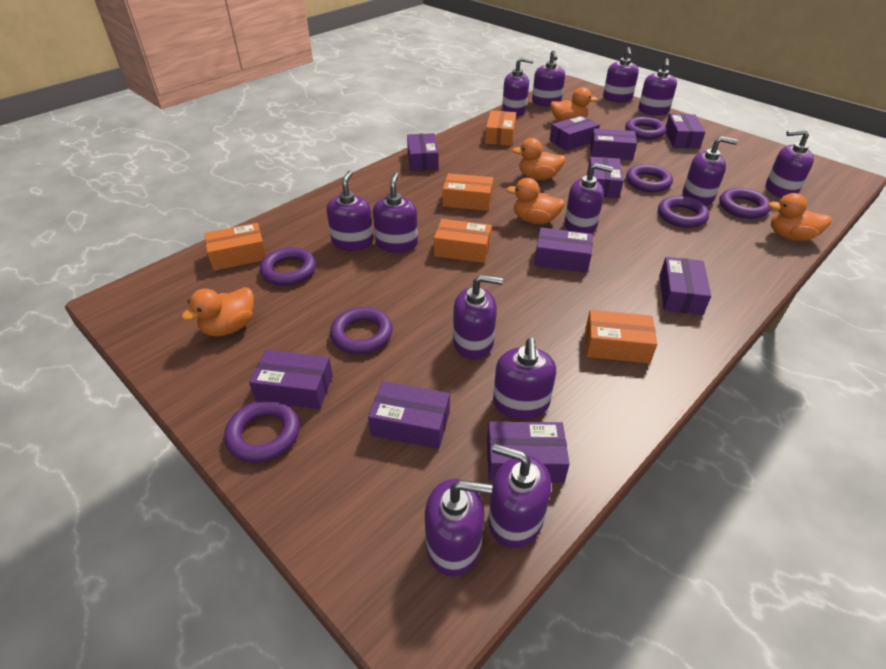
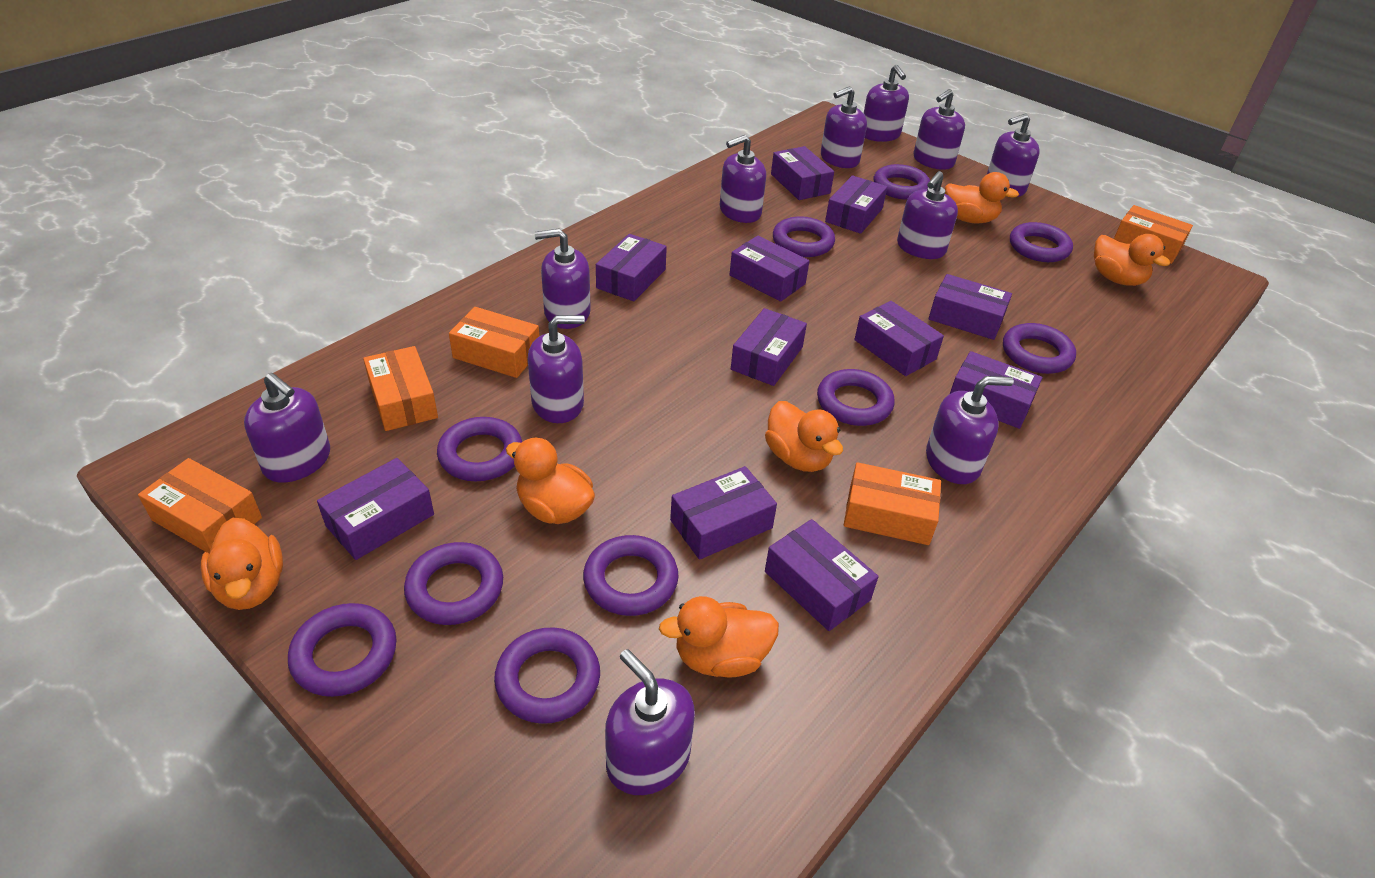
orange duck: [181,287,254,337] [506,178,565,224] [512,138,566,180] [550,87,598,122] [768,193,832,241] = 5 -> [201,518,283,610] [506,438,595,524] [659,596,779,678] [765,401,843,472] [945,172,1019,224] [1094,234,1170,286] = 6
purple box: [249,350,333,409] [368,381,450,449] [407,133,439,171] [487,421,570,483] [534,227,593,273] [549,115,600,151] [587,157,624,198] [590,128,637,160] [659,257,711,315] [666,114,705,149] = 10 -> [317,458,434,560] [596,234,667,301] [670,466,777,560] [730,236,810,302] [731,308,807,386] [765,519,878,631] [771,146,834,200] [825,175,887,234] [854,301,944,376] [929,274,1012,340] [950,351,1042,429] = 11
purple ring: [224,400,300,463] [260,247,316,286] [330,307,393,354] [625,117,666,140] [626,164,673,192] [658,196,709,228] [719,188,771,219] = 7 -> [288,603,397,697] [404,542,503,625] [437,417,522,481] [494,627,600,724] [583,535,679,616] [773,216,835,257] [817,369,895,426] [874,164,930,200] [1003,323,1076,374] [1010,222,1073,262] = 10
purple soap dispenser: [326,171,373,251] [373,172,418,253] [425,479,492,577] [453,274,503,360] [488,444,551,548] [493,338,556,419] [502,57,534,116] [532,50,565,106] [564,163,613,234] [603,47,639,103] [638,58,677,116] [682,136,738,206] [766,129,814,198] = 13 -> [244,373,330,483] [528,315,585,423] [535,228,591,329] [605,649,695,795] [720,135,766,223] [821,86,867,168] [863,65,909,142] [897,171,958,259] [913,89,965,170] [926,376,1014,484] [987,113,1040,197] = 11

